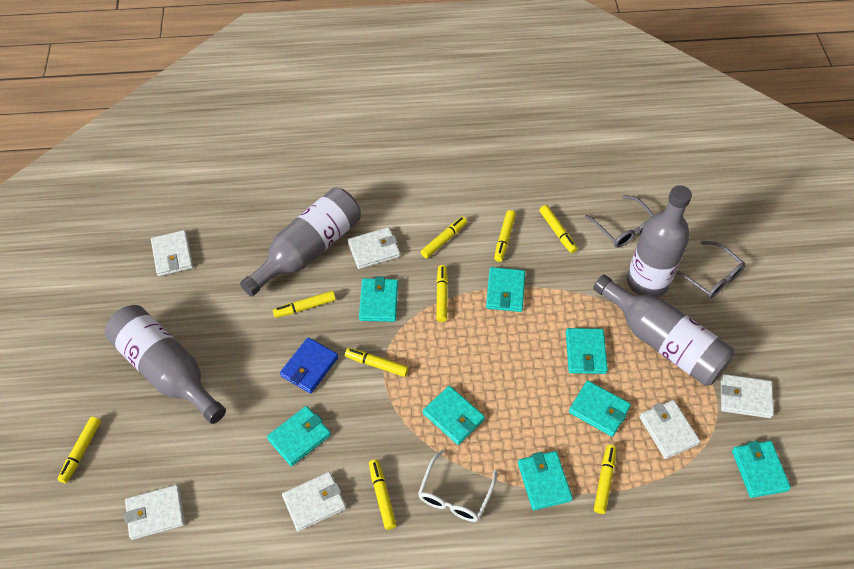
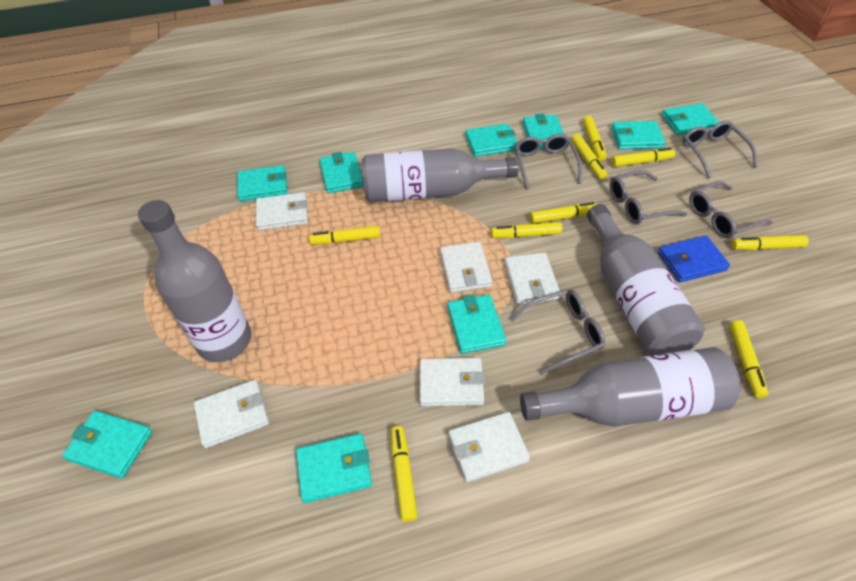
grey glasses: [585,195,654,248] [676,241,745,299] = 2 -> [510,289,605,374] [515,134,582,189] [609,170,687,224] [682,121,758,179] [689,181,773,238] = 5
turquoise wallet: [267,406,331,466] [359,276,398,322] [423,386,485,445] [486,267,525,312] [518,451,573,510] [566,328,608,374] [569,380,631,437] [732,441,791,498] = 8 -> [62,410,152,478] [237,165,287,201] [296,433,372,503] [319,152,364,193] [447,294,506,354] [465,124,517,157] [523,113,564,150] [611,121,665,150] [662,103,719,135] = 9
white glasses: [418,449,497,522] = 1 -> none = 0

